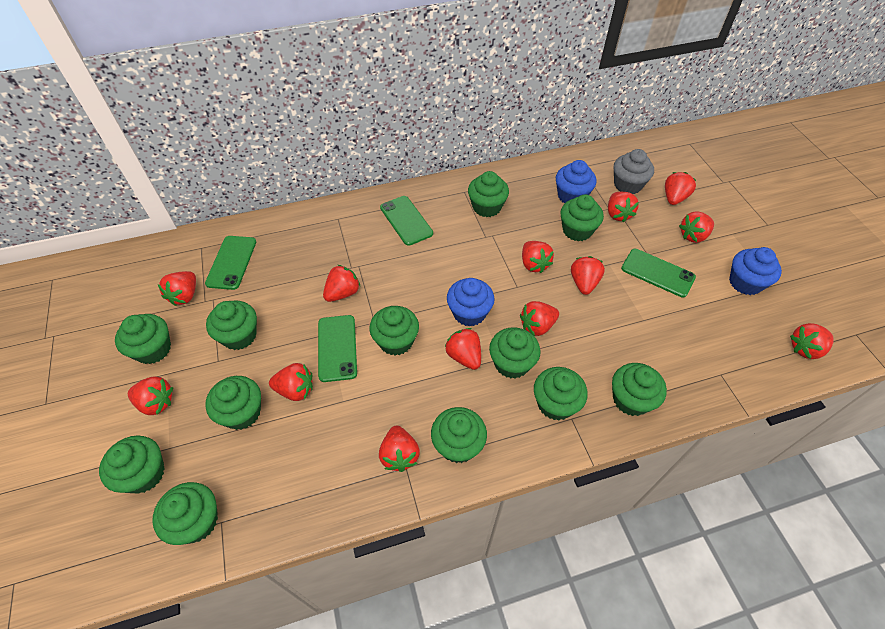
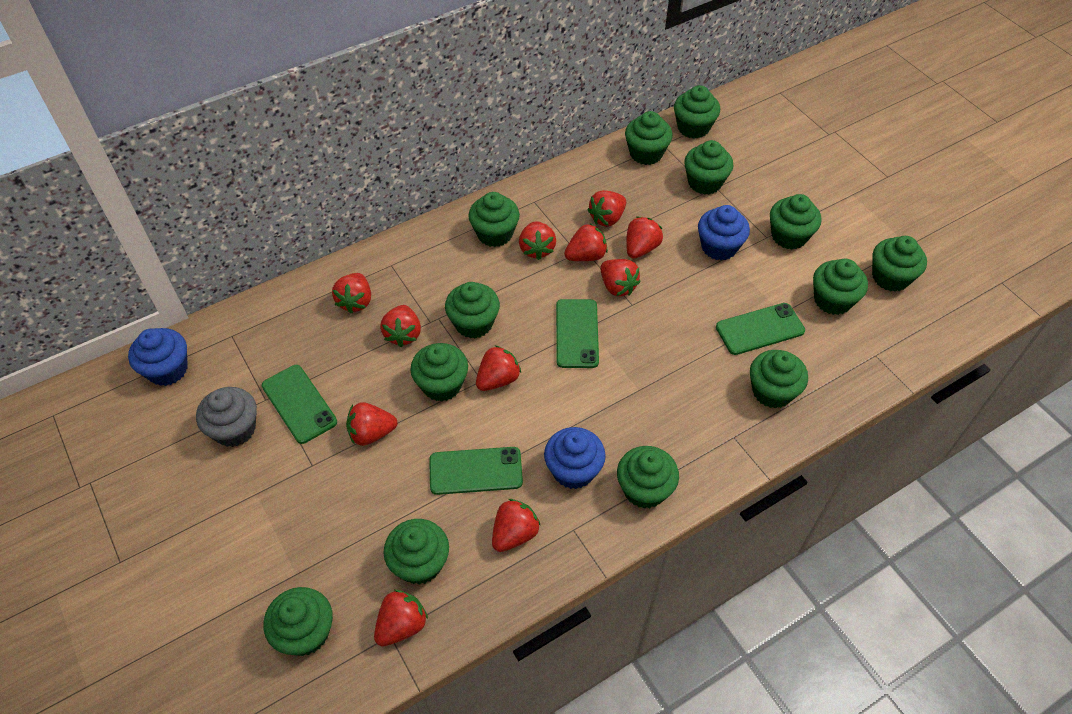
green cupcake: [99,435,165,494] [115,314,171,364] [152,482,218,545] [205,376,261,430] [206,300,257,350] [369,306,419,356] [431,407,487,463] [468,171,509,217] [489,327,541,379] [534,367,588,420] [560,195,604,241] [612,363,667,416] = 12 -> [264,587,333,656] [383,519,449,584] [410,343,468,402] [445,282,500,338] [469,192,520,247] [617,446,679,509] [625,111,673,165] [674,85,720,139] [684,140,733,195] [750,350,808,409] [770,194,822,250] [813,258,868,315] [872,236,927,292] = 13
red strawberry: [128,376,173,415] [158,271,196,306] [269,363,313,401] [323,265,361,302] [379,426,420,472] [445,328,481,370] [520,301,559,336] [522,241,554,273] [571,256,605,295] [608,192,639,222] [665,172,696,205] [679,211,714,243] [790,323,834,359] = 13 -> [332,273,371,314] [346,402,398,446] [374,590,428,646] [380,305,421,347] [476,345,521,391] [492,499,541,552] [519,221,556,260] [564,223,608,261] [588,190,626,227] [601,259,641,296] [626,217,663,259] = 11

